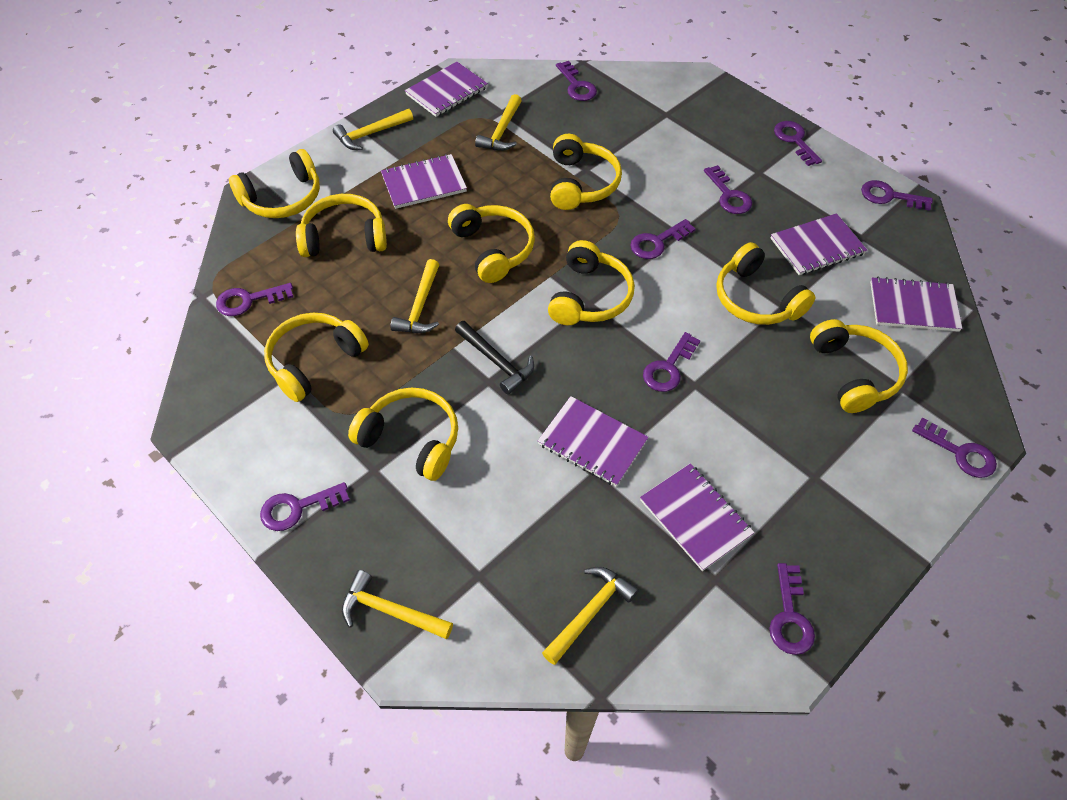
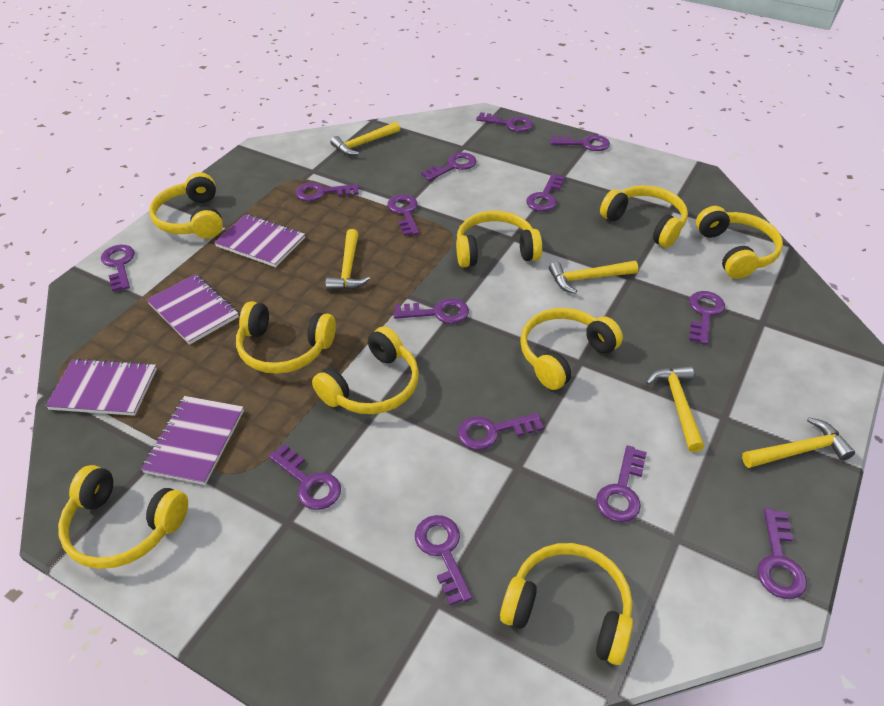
black hammer: [455,321,534,395] = 1 -> none = 0
purple key: [216,283,293,316] [260,482,350,531] [556,61,597,101] [630,219,696,259] [643,332,701,392] [704,165,752,214] [769,563,815,655] [774,121,822,166] [861,180,933,211] [912,418,997,478] = 10 -> [101,245,135,292] [269,444,341,510] [295,183,359,201] [387,194,419,236] [393,298,469,324] [415,515,472,606] [421,152,476,181] [457,413,544,450] [476,112,533,132] [526,174,565,212] [550,135,610,151] [596,445,647,522] [689,291,725,345] [757,508,807,599] = 14
purple notebook: [381,154,467,209] [405,62,488,117] [538,396,649,487] [640,463,755,571] [771,213,867,275] [870,277,962,332] = 6 -> [46,358,157,416] [141,396,244,485] [147,274,239,345] [214,214,305,267] = 4

